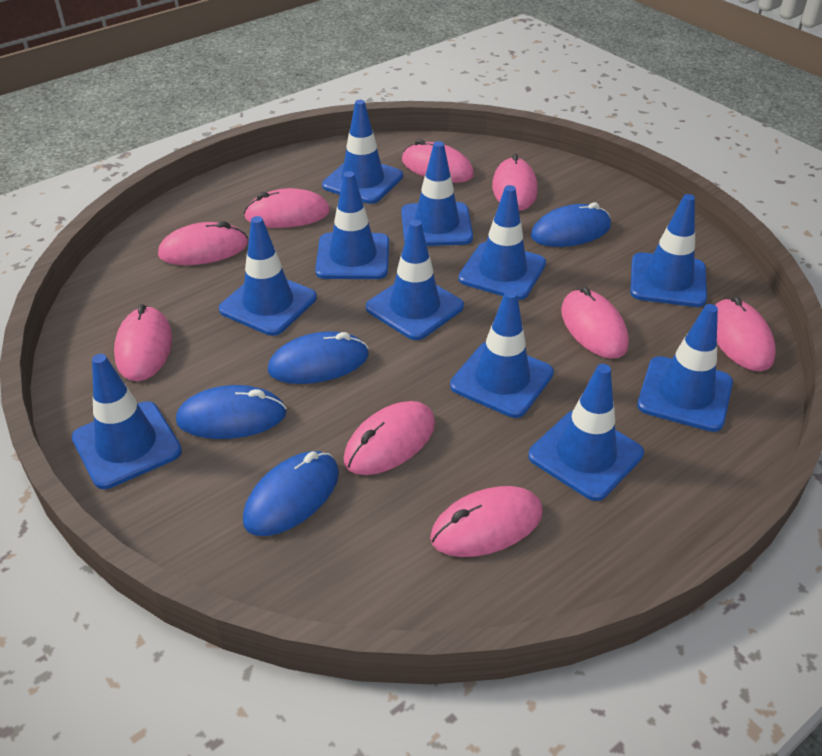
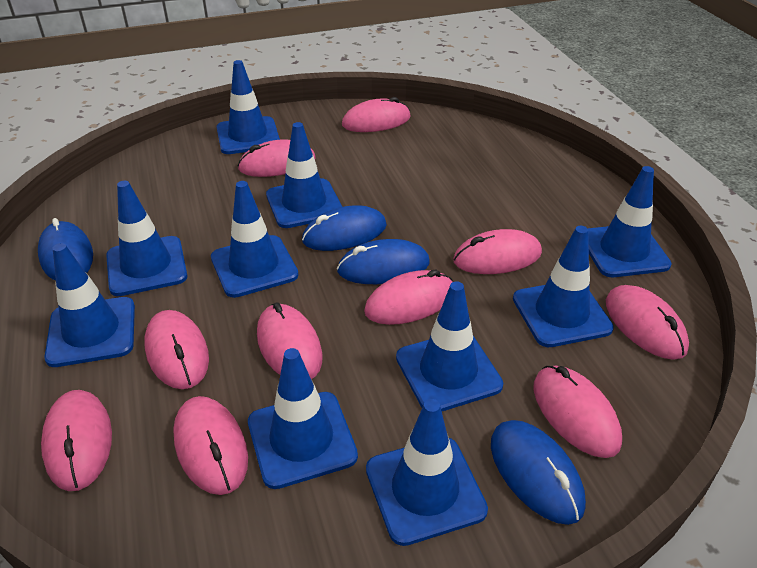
blue traffic cone: [72,354,182,489] [219,216,317,336] [315,171,389,279] [322,100,403,204] [366,220,464,340] [401,141,473,246] [450,290,554,418] [458,185,546,300] [528,364,644,501] [630,194,707,307] [637,304,733,432] = 11 -> [44,243,135,367] [106,181,187,296] [211,181,299,298] [217,60,280,154] [248,348,358,489] [266,122,342,228] [366,399,488,546] [396,281,503,411] [513,226,614,347] [588,166,672,277] = 10
pink mouse: [114,304,172,381] [158,221,248,265] [244,188,330,228] [344,401,435,475] [402,139,474,183] [430,486,543,557] [492,153,537,211] [561,286,629,358] [715,296,776,371] = 9 -> [41,390,112,491] [144,310,209,389] [173,396,248,495] [238,139,315,177] [257,302,322,379] [342,97,411,132] [364,270,453,325] [453,229,542,274] [534,366,622,458] [606,285,689,360] = 10

